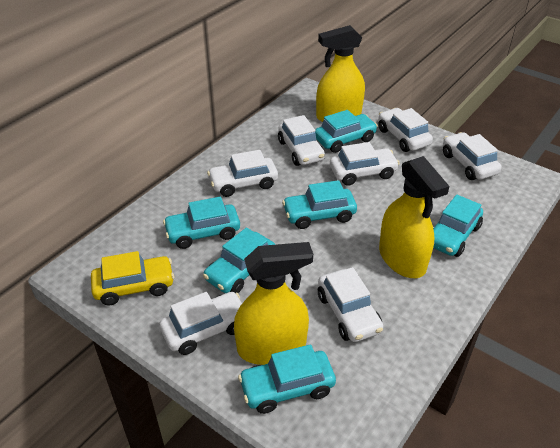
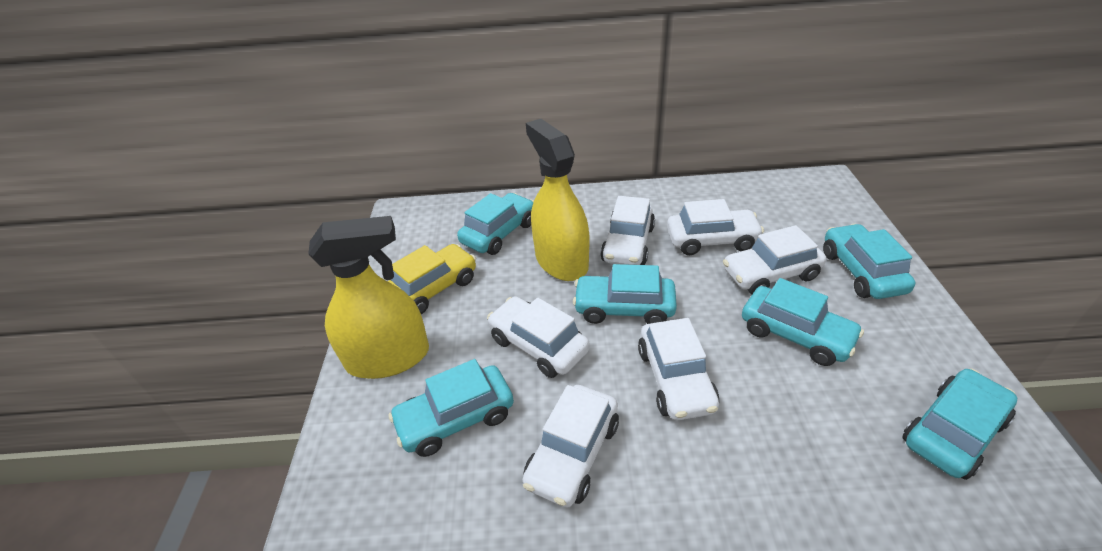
white car: [159,292,242,355] [207,150,278,197] [278,115,325,166] [318,267,383,342] [330,142,400,186] [378,108,433,152] [443,132,502,180] = 7 -> [487,296,590,378] [523,385,619,508] [600,196,655,265] [638,318,719,420] [667,199,764,255] [723,225,826,295] = 6
yellow spray bottle: [234,242,313,365] [316,25,365,122] [379,156,450,278] = 3 -> [308,216,429,379] [526,119,589,281] = 2

